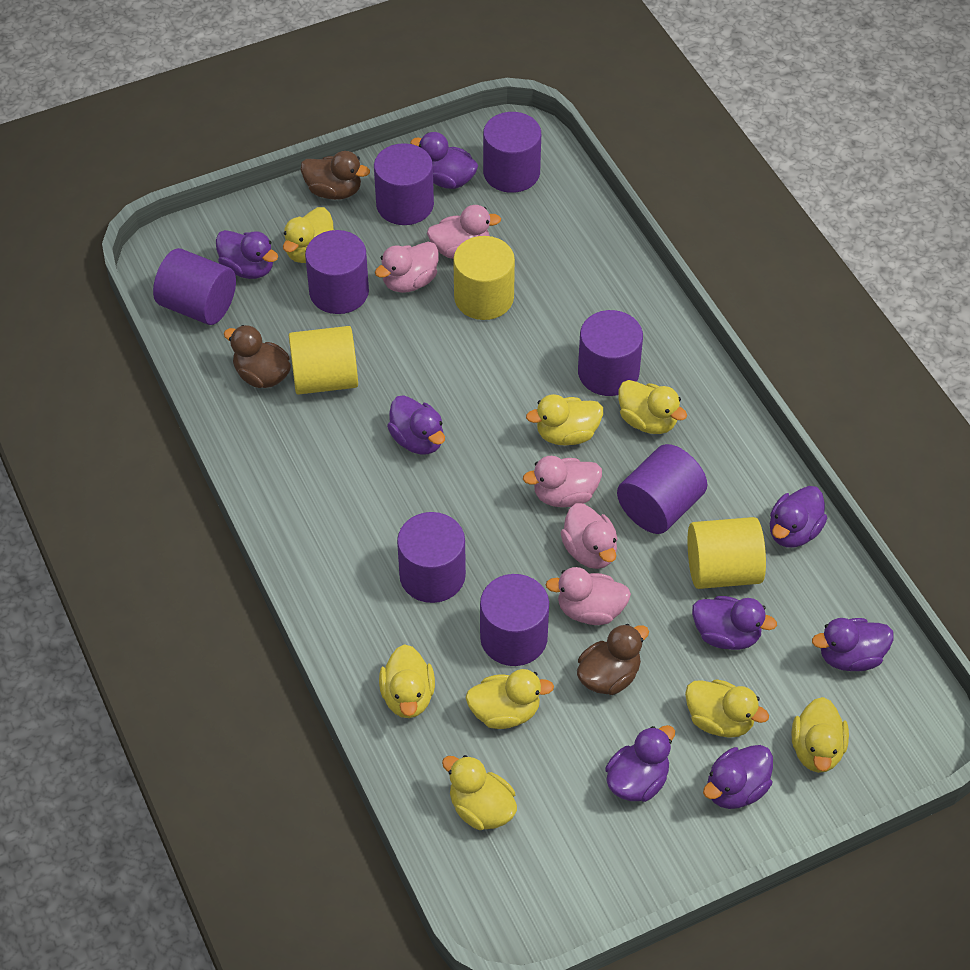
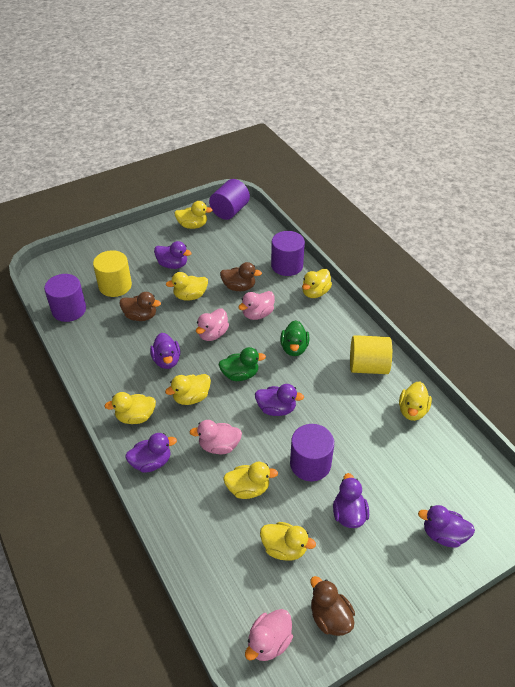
green duck: none = 0 -> [218,347,266,381] [280,320,310,356] = 2
pink duck: [375,242,439,293] [427,205,501,259] [523,456,602,507] [545,567,631,625] [560,503,618,569] = 5 -> [189,420,242,454] [196,309,229,341] [238,291,275,320] [245,609,293,661] = 4
purple cylinder: [153,248,236,325] [305,230,369,314] [374,143,434,225] [397,512,466,603] [480,574,549,666] [483,112,541,193] [578,310,643,396] [617,444,707,534] = 8 -> [44,274,86,322] [209,179,250,220] [271,231,305,276] [290,424,334,481] = 4
purple duck: [216,230,278,279] [387,395,445,454] [410,132,478,189] [605,725,675,802] [692,596,777,650] [703,745,773,809] [770,486,827,548] [812,618,894,671] = 8 -> [125,433,177,473] [150,333,180,369] [154,241,192,269] [255,384,304,416] [333,473,369,528] [418,505,475,548] = 6
yellow cylinder: [289,326,358,395] [453,236,515,320] [688,517,766,589] = 3 -> [93,250,132,297] [350,335,392,374] = 2

